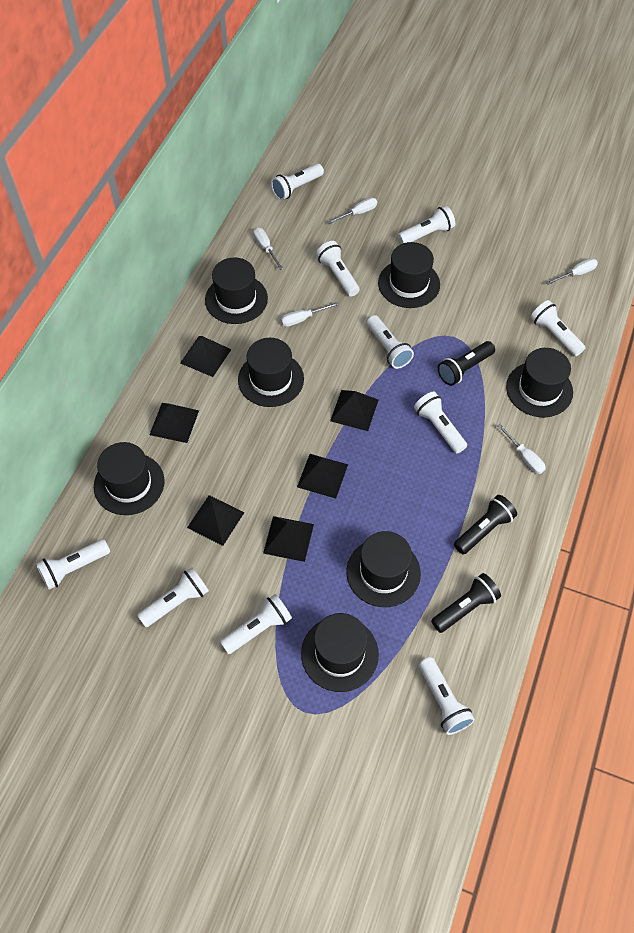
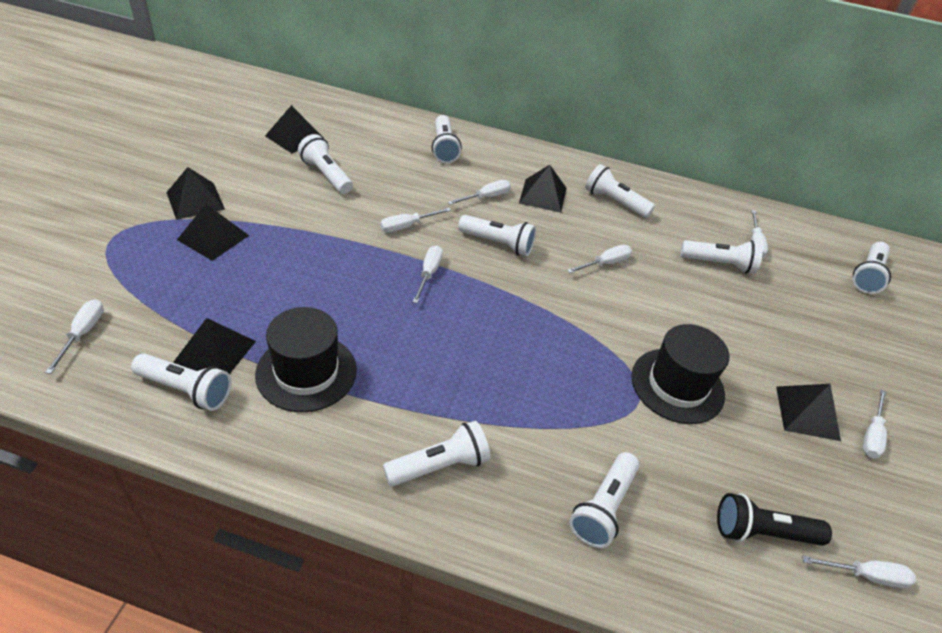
black flashlight: [431,573,501,633] [438,341,495,386] [454,495,517,555] = 3 -> [717,493,832,546] = 1
black hat: [94,442,164,515] [205,258,268,324] [238,338,304,407] [301,613,379,692] [346,531,421,607] [378,242,440,308] [506,348,573,417] = 7 -> [255,307,357,412] [631,324,729,424] = 2
white flashlight: [36,539,110,590] [137,567,209,627] [220,594,292,654] [271,163,324,200] [316,241,360,297] [367,315,414,369] [398,205,455,244] [414,392,467,453] [418,657,475,735] [531,300,586,356] = 10 -> [131,353,232,411] [298,134,353,194] [383,421,490,486] [432,115,462,163] [458,215,536,256] [569,452,639,548] [585,164,655,218] [680,240,763,274] [853,242,891,294] = 9
white screwdriver: [253,227,283,270] [281,302,339,327] [327,197,377,224] [497,424,546,474] [546,258,598,285] = 5 -> [45,299,104,374] [380,208,451,233] [413,245,443,303] [448,180,511,205] [567,245,632,273] [751,210,768,257] [802,556,916,588] [863,390,887,458] = 8

